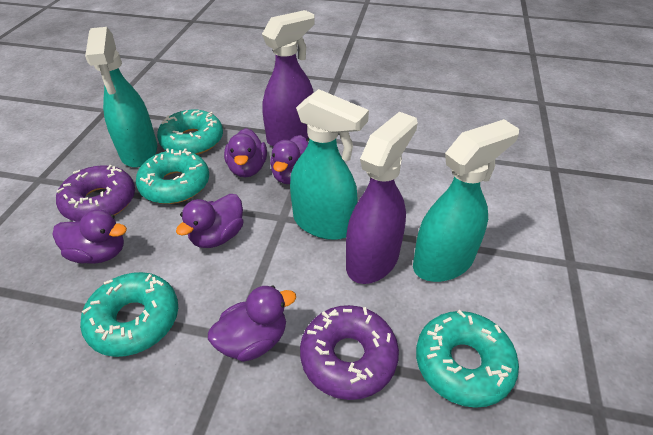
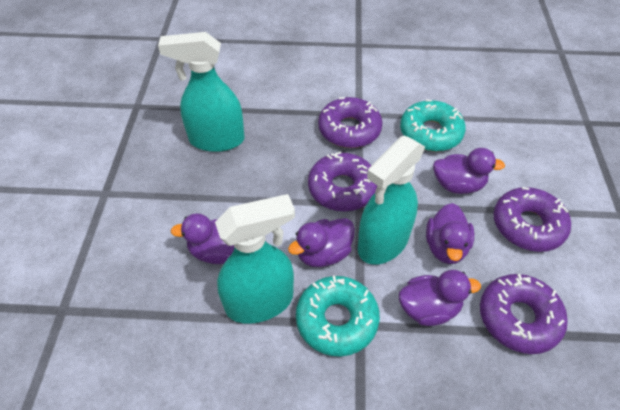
purple donut: [56,165,135,222] [300,305,399,400] = 2 -> [308,152,377,211] [318,97,382,148] [480,274,568,354] [494,187,571,252] = 4
purple spray bottle: [262,10,315,147] [346,112,418,284] = 2 -> none = 0
turquoise donut: [80,272,178,357] [136,148,209,204] [157,110,223,155] [416,310,519,408] = 4 -> [296,276,380,357] [400,99,466,152] = 2

